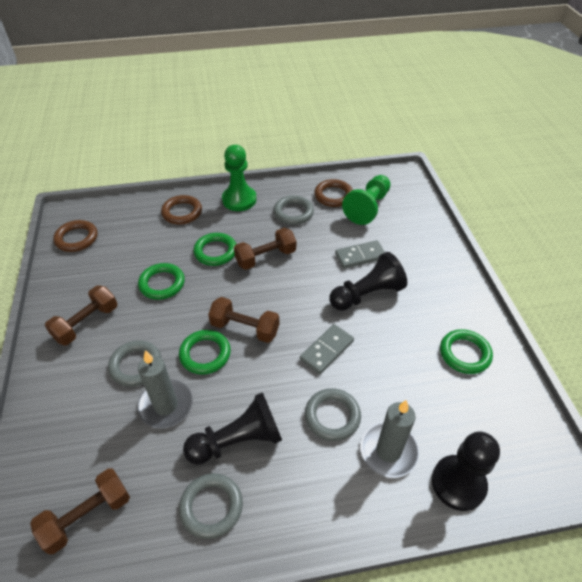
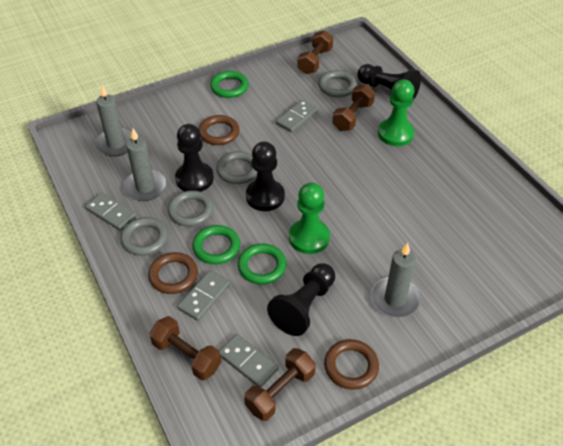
black pawn: [183,392,282,465] [329,252,407,311] [432,432,500,511] = 3 -> [175,124,214,192] [246,141,285,211] [267,263,335,336] [358,64,421,99] = 4
green ring: [138,263,185,300] [179,330,231,375] [193,233,236,266] [440,329,493,374] = 4 -> [192,225,240,264] [210,71,249,98] [238,244,287,285] = 3
grey candle: [137,350,193,428] [360,400,419,478] = 2 -> [95,85,132,157] [123,129,167,201] [371,243,421,318] = 3
grey domino: [300,324,354,374] [335,240,385,269] = 2 -> [85,193,137,231] [177,270,231,321] [219,334,279,388] [276,100,318,133] = 4

